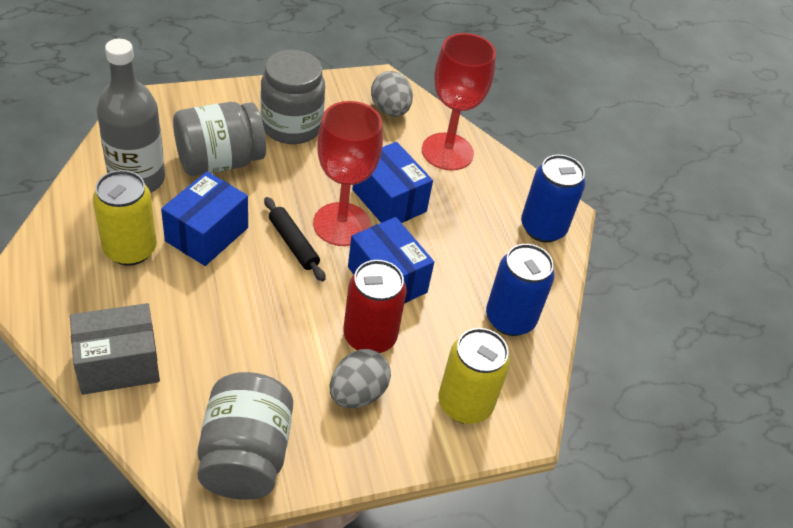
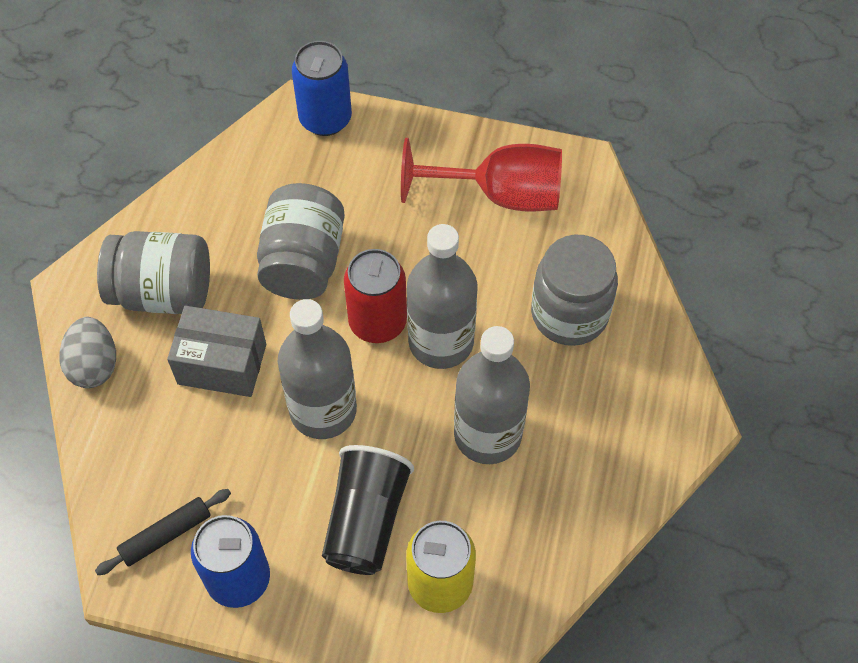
black cup: none = 0 -> [322,445,414,575] = 1
blue box: [161,172,248,266] [348,217,434,304] [352,142,433,223] = 3 -> none = 0
grey bottle: [97,39,165,193] = 1 -> [278,299,357,439] [407,224,477,369] [454,326,530,464] = 3
grey egg: [330,349,391,408] [371,71,413,117] = 2 -> [59,317,116,388] = 1
red goblet: [313,101,383,246] [422,33,496,171] = 2 -> [401,138,562,212] = 1
yellow can: [93,170,157,266] [439,328,510,424] = 2 -> [406,521,476,613] = 1

